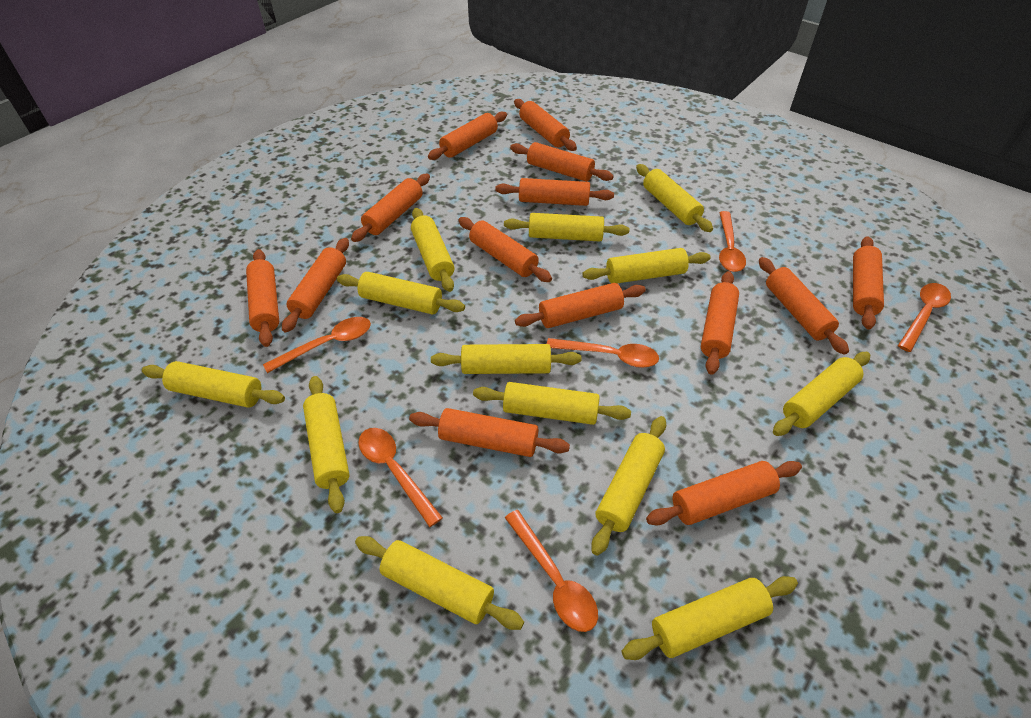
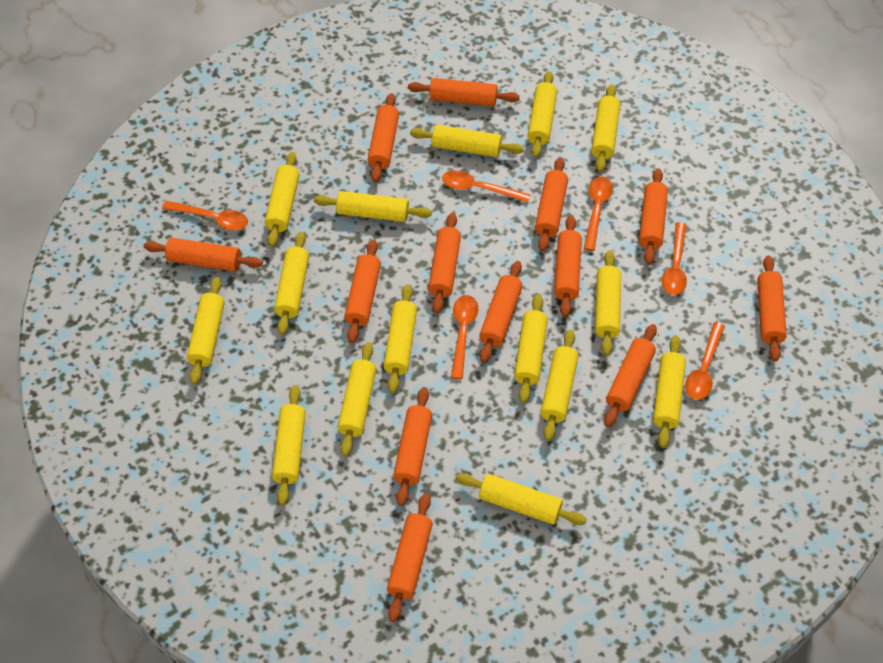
orange rolling pin: [246,249,279,347] [282,238,349,333] [351,174,430,242] [409,408,570,457] [428,112,507,160] [459,217,552,282] [495,178,614,206] [510,142,614,182] [514,99,577,151] [515,283,646,328] [646,461,802,525] [701,271,739,375] [759,257,849,355] [853,236,884,330] = 14 -> [144,238,263,271] [344,239,381,343] [368,93,399,182] [387,493,433,622] [393,387,432,506] [408,78,520,107] [428,212,461,313] [479,261,523,363] [535,157,568,251] [554,215,582,317] [604,324,657,427] [639,168,668,264] [757,255,787,361] = 13
yellow rolling pin: [142,361,285,408] [303,376,350,513] [337,272,465,315] [355,536,524,630] [411,208,455,292] [431,344,581,374] [473,382,631,425] [504,213,629,241] [582,248,711,283] [591,416,666,556] [622,576,798,660] [636,164,713,232] [773,352,870,436] = 13 -> [187,277,225,385] [265,152,299,247] [272,385,306,505] [274,232,309,335] [314,191,432,222] [337,342,376,456] [383,284,417,393] [410,125,524,157] [456,473,587,525] [514,294,548,403] [527,71,557,158] [541,330,579,441] [591,84,620,172] [595,250,621,356] [653,335,686,448] = 15

